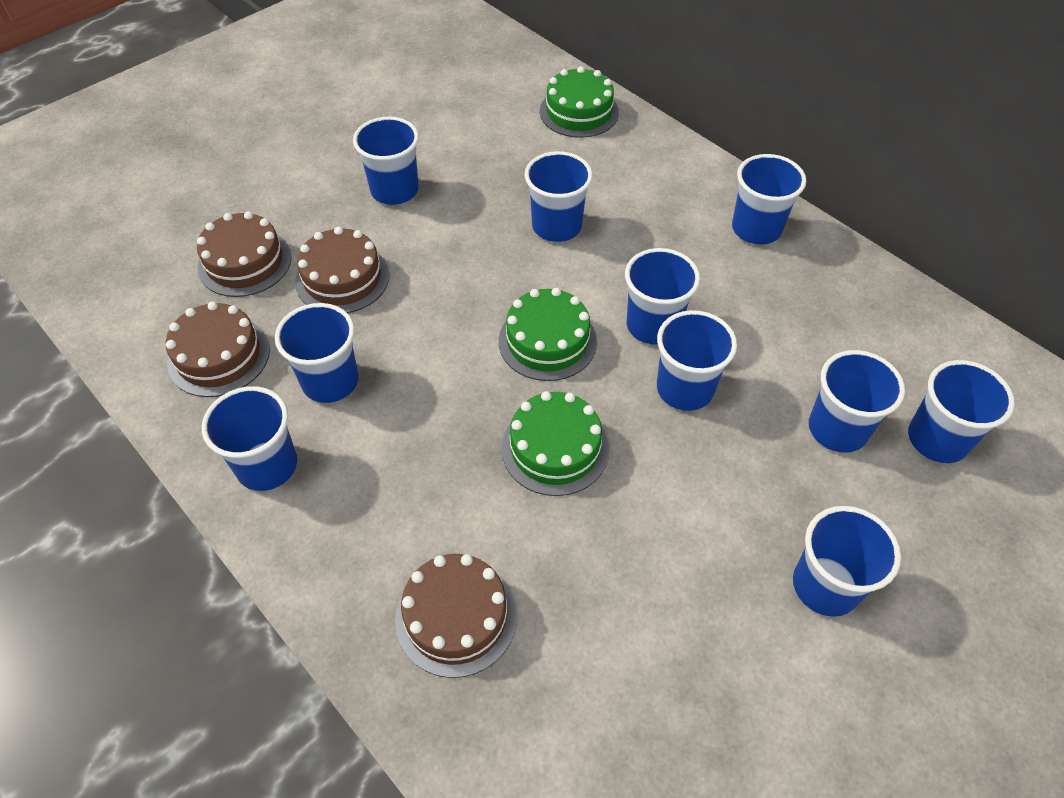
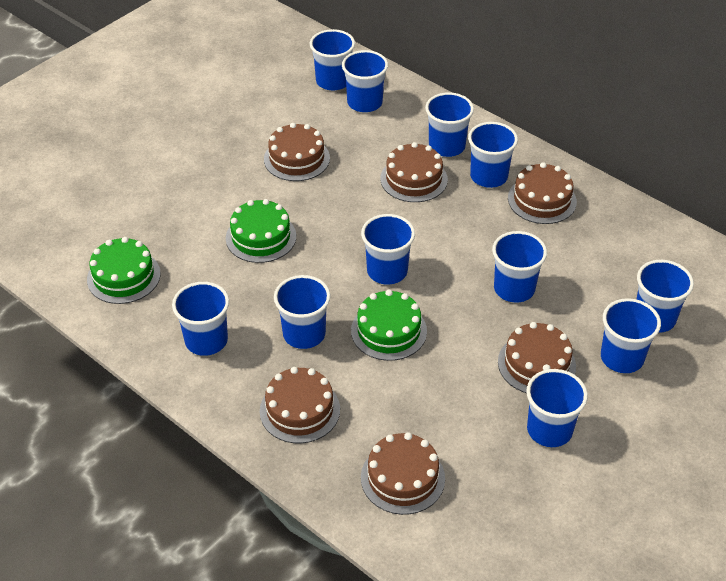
blue cup: [202,386,297,491] [275,303,359,403] [353,117,419,205] [524,151,593,242] [625,248,700,345] [657,310,737,411] [732,154,806,245] [793,506,901,617] [809,350,905,453] [908,360,1015,463] = 10 -> [172,282,229,356] [274,275,331,349] [310,29,355,91] [342,50,388,112] [361,214,415,285] [425,92,474,157] [468,122,518,188] [492,231,547,303] [526,369,588,447] [601,298,661,373] [637,260,694,333] = 11
brown cake: [166,302,270,397] [197,211,292,297] [295,227,389,313] [395,554,517,678] = 4 -> [260,367,340,443] [264,123,330,181] [361,432,445,515] [380,142,448,202] [498,322,576,393] [508,162,577,224] = 6

